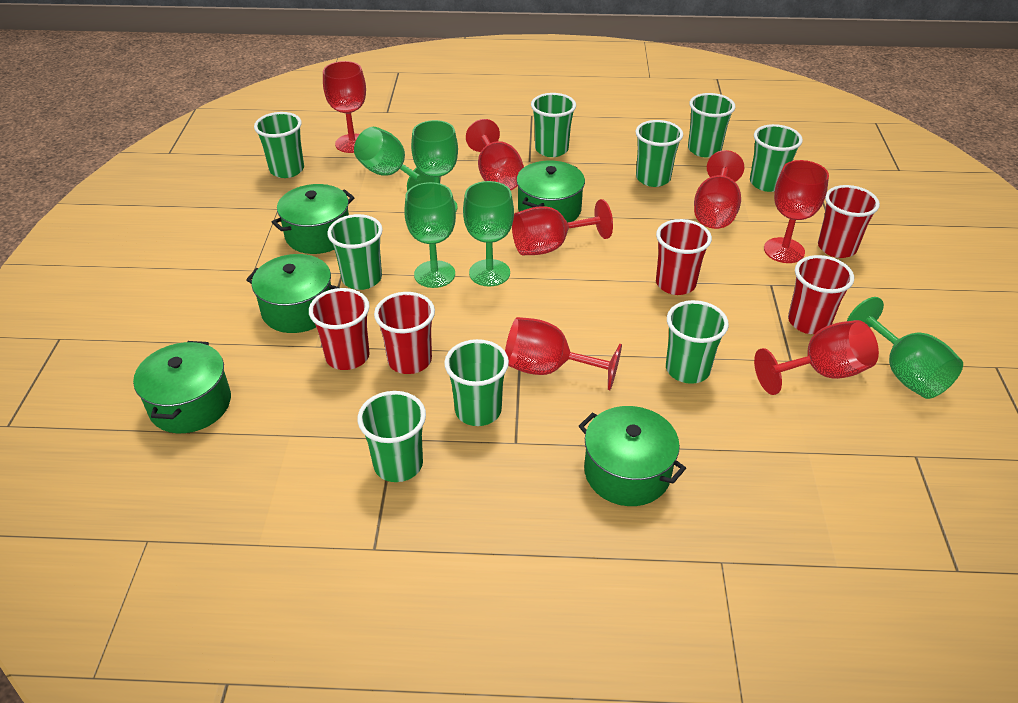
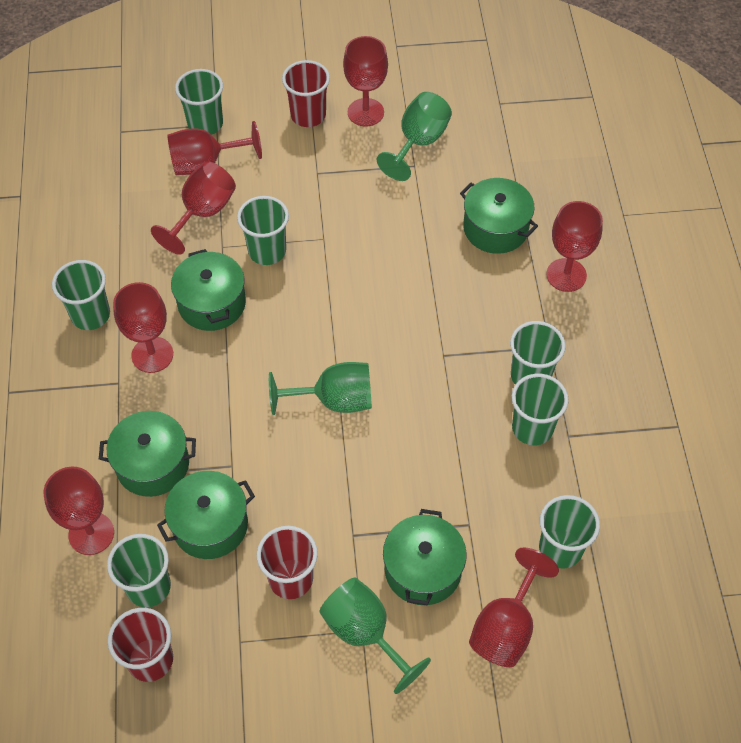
green cup: [254,112,304,178] [327,214,383,290] [357,391,426,482] [444,339,509,426] [531,93,576,157] [635,120,683,187] [666,300,729,384] [688,93,735,158] [750,124,803,192] = 9 -> [52,260,110,330] [107,534,171,607] [175,69,223,135] [237,196,289,265] [510,321,566,385] [512,374,569,445] [539,495,600,569] = 7
green goblet: [354,127,434,191] [404,182,456,288] [411,120,458,211] [463,181,514,287] [847,297,963,399] = 5 -> [269,362,372,415] [319,577,431,694] [377,92,452,181] = 3
red cup: [309,288,370,370] [374,292,435,374] [656,219,712,295] [788,255,854,334] [818,185,880,258] = 5 -> [108,608,173,682] [257,526,318,599] [282,60,330,127] = 3

